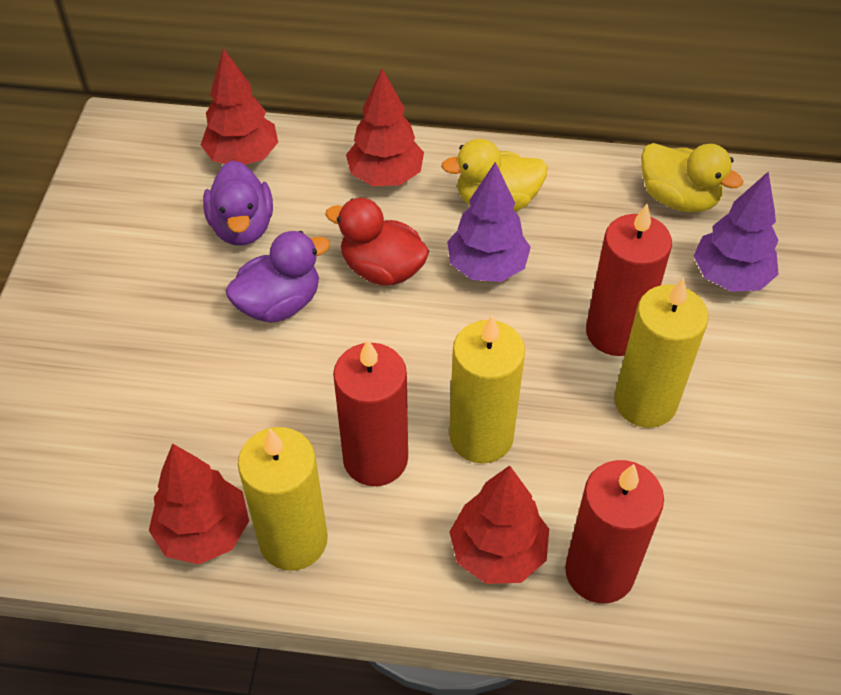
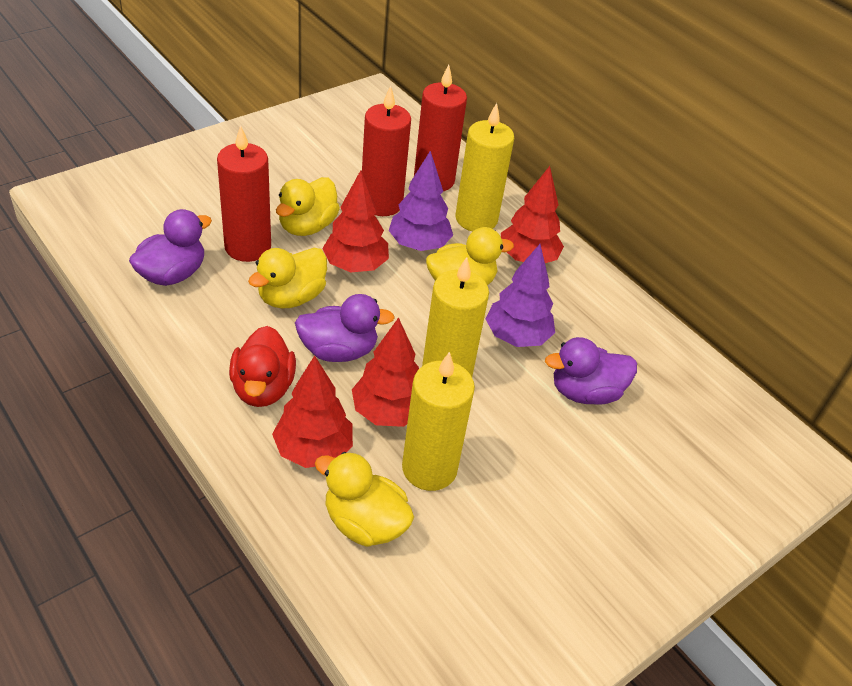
purple duck: [203,160,273,245] [225,231,330,322] = 2 -> [129,209,212,286] [295,294,395,362] [545,337,637,404] = 3
yellow duck: [441,139,548,211] [641,143,743,212] = 2 -> [248,248,327,309] [276,177,340,236] [315,452,414,547] [426,227,514,285] = 4

